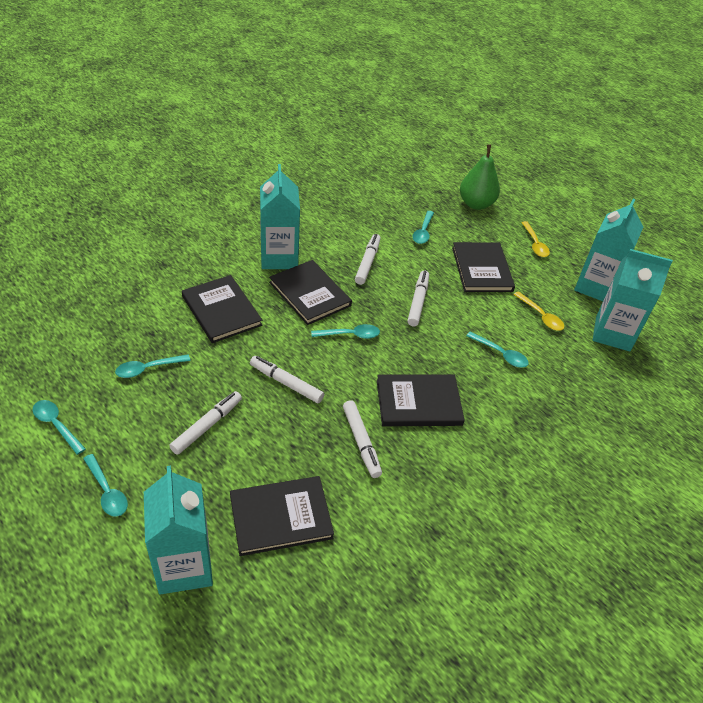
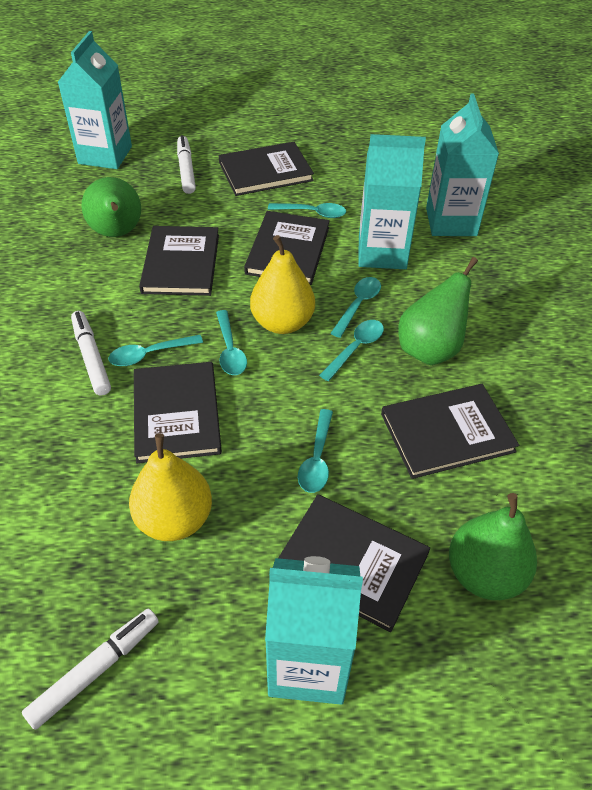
black book: [182,275,262,343] [230,476,334,556] [269,260,352,325] [377,375,465,426] [452,242,515,292] = 5 -> [134,362,222,463] [139,226,219,296] [219,142,314,196] [244,211,330,285] [278,494,430,632] [381,384,519,479] = 6
green pear: [460,144,500,210] = 1 -> [81,177,141,237] [398,257,478,365] [449,493,537,600] = 3
white marker: [169,391,242,455] [250,356,324,403] [343,400,382,478] [355,234,381,285] [408,271,429,327] = 5 -> [22,609,159,730] [71,311,111,396] [177,135,196,194] = 3
yellow pear: none = 0 -> [129,433,212,541] [250,235,315,334] = 2
yellow spoon: [513,291,564,331] [521,221,550,257] = 2 -> none = 0

